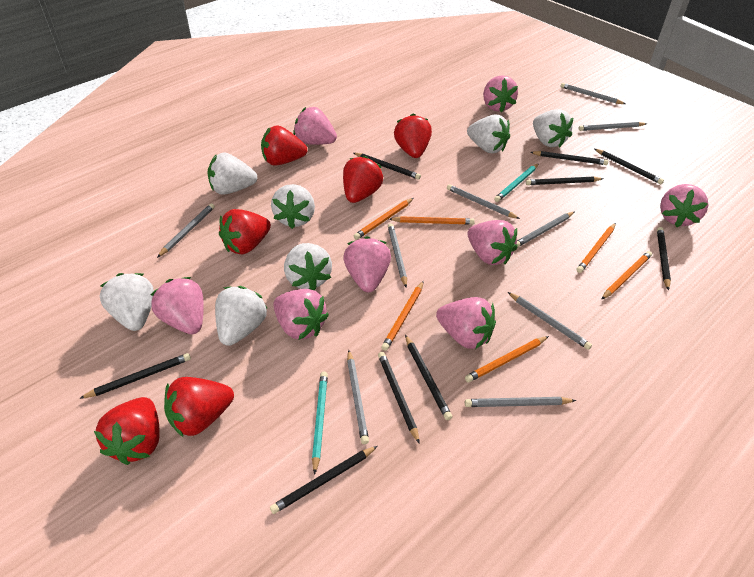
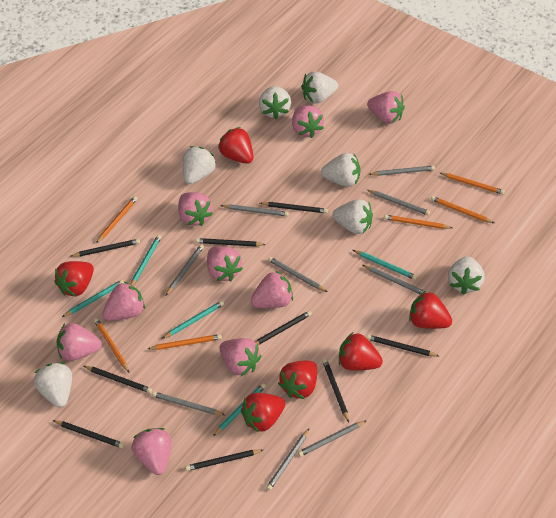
pink strawberry: [151,277,204,334] [273,289,329,340] [293,107,337,145] [343,236,391,292] [436,297,496,349] [468,220,518,265] [483,75,518,112] [660,184,708,227] = 8 -> [57,323,102,361] [103,282,145,321] [132,428,172,475] [178,192,213,226] [207,246,243,281] [219,338,261,376] [251,271,293,308] [292,105,324,138] [367,91,405,124] = 9
turquoise pencil: [312,372,328,475] [494,163,539,202] = 2 -> [62,279,124,317] [131,235,161,286] [162,301,224,339] [213,383,266,436] [353,250,417,280] = 5

